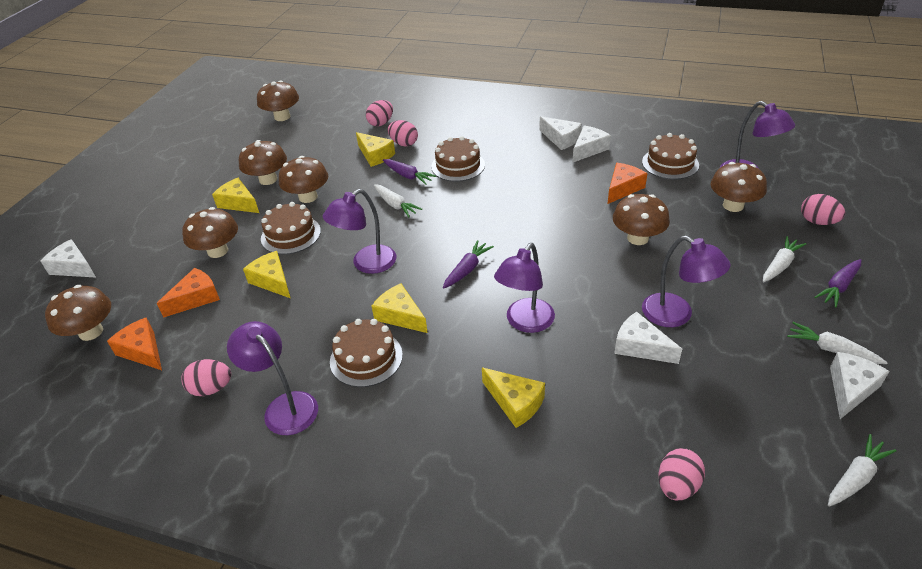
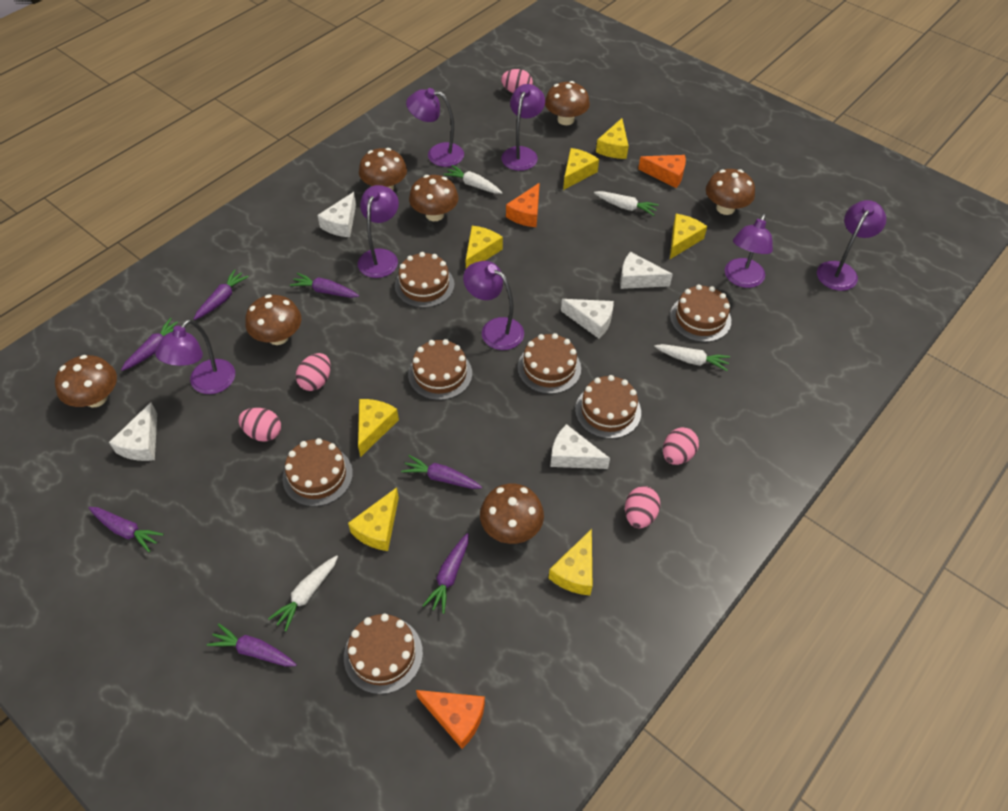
brown cake: [261,202,321,254] [330,319,403,387] [431,136,485,181] [642,133,699,180] = 4 -> [283,438,353,507] [344,614,423,694] [395,252,454,308] [408,339,472,400] [518,333,581,394] [575,375,641,439] [670,285,731,342] = 7
purple carrot: [383,159,436,185] [443,240,494,289] [814,259,861,307] = 3 -> [89,507,164,552] [121,318,178,371] [194,269,249,320] [207,623,297,667] [290,273,359,298] [401,455,482,489] [422,533,469,614] = 7
purple lamp: [227,321,318,435] [323,189,396,274] [494,243,555,333] [642,236,731,327] [720,101,795,169] = 5 -> [155,319,235,394] [358,185,399,278] [406,88,464,167] [463,261,524,350] [501,84,545,171] [725,214,773,288] [817,200,886,291] = 7
yellow cheese: [212,178,259,213] [243,251,291,298] [356,132,395,167] [372,283,428,333] [482,368,545,428] = 5 -> [348,487,399,551] [358,399,399,457] [466,226,503,268] [548,529,592,595] [563,148,599,190] [596,118,628,159] [670,214,707,259] = 7

